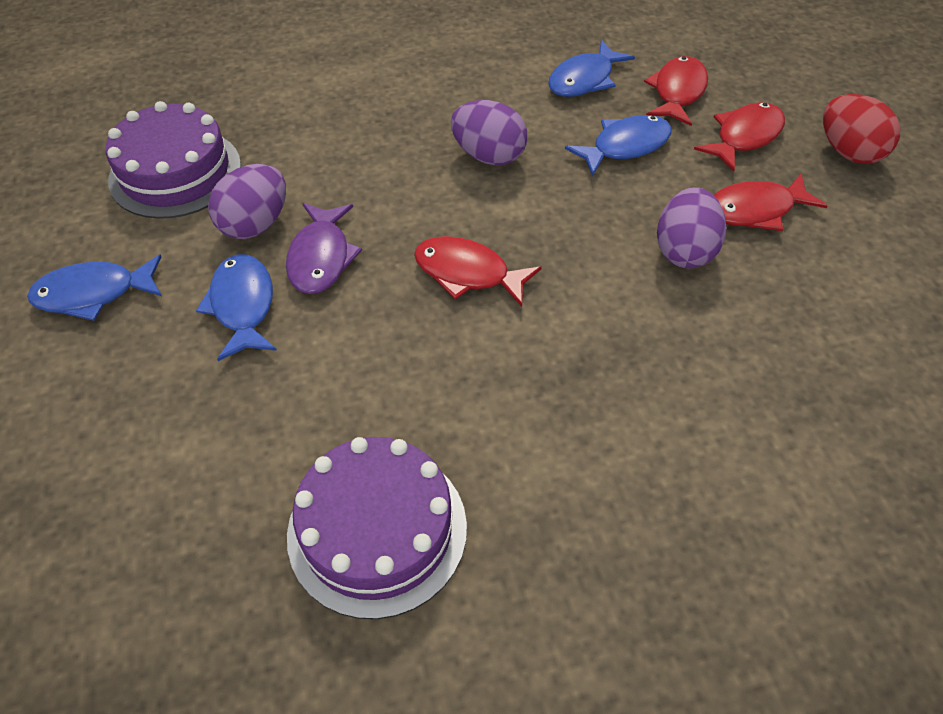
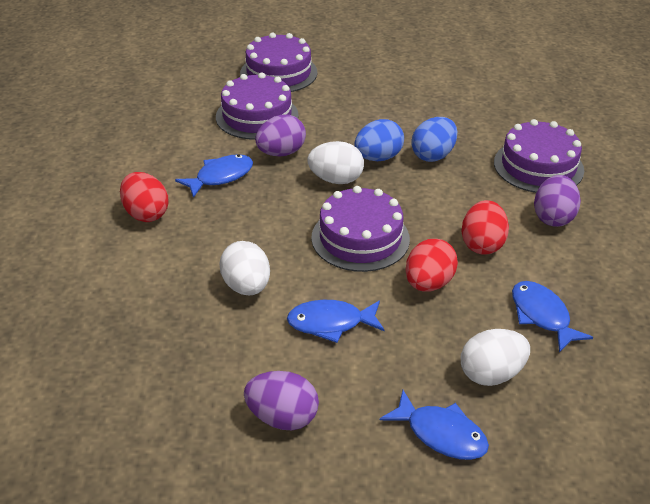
blue egg: none = 0 -> [354,119,404,161] [411,117,457,162] = 2
purple cake: [106,101,241,219] [287,437,467,619] = 2 -> [216,72,299,140] [240,32,317,92] [311,186,410,272] [494,119,584,193] = 4
purple fish: [286,203,362,294] = 1 -> none = 0
red egg: [823,94,901,164] = 1 -> [120,172,168,222] [405,239,458,291] [461,200,509,255] = 3
red fish: [414,236,542,307] [644,56,708,126] [694,102,785,172] [714,174,827,231] = 4 -> none = 0
white egg: none = 0 -> [220,241,270,296] [307,141,364,184] [461,329,530,386] = 3

